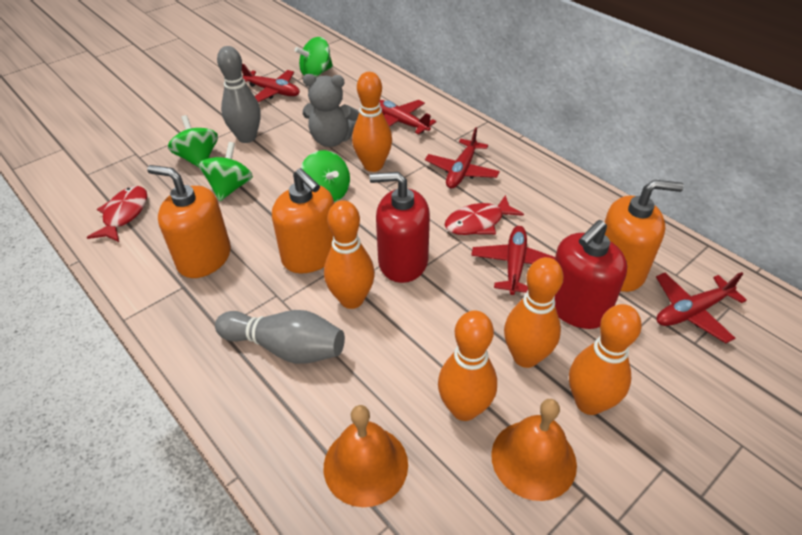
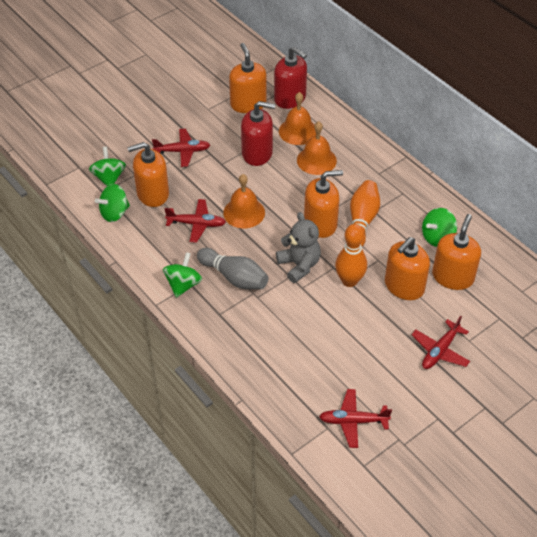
grey bowling pin: [215,310,345,364] [217,46,261,143] = 2 -> [197,248,268,289] = 1
orange bell: [324,405,408,507] [491,399,577,501] = 2 -> [223,174,265,228] [279,92,316,145] [297,121,337,175] = 3
orange bowling pin: [324,200,375,309] [352,72,392,172] [438,311,497,421] [504,257,563,368] [569,304,642,415] = 5 -> [335,224,367,287] [350,180,380,246] = 2
orange soap dispenser: [147,165,231,278] [272,168,334,274] [604,180,684,292] = 3 -> [127,142,169,207] [229,43,267,113] [304,170,343,238] [385,237,430,300] [432,214,481,290] = 5
red fish: [87,186,147,242] [445,195,524,235] = 2 -> none = 0
red plane: [242,64,300,102] [379,100,436,134] [425,127,500,189] [471,226,555,295] [656,272,747,343] = 5 -> [152,129,210,167] [164,199,226,243] [319,389,392,448] [412,316,470,369] = 4

